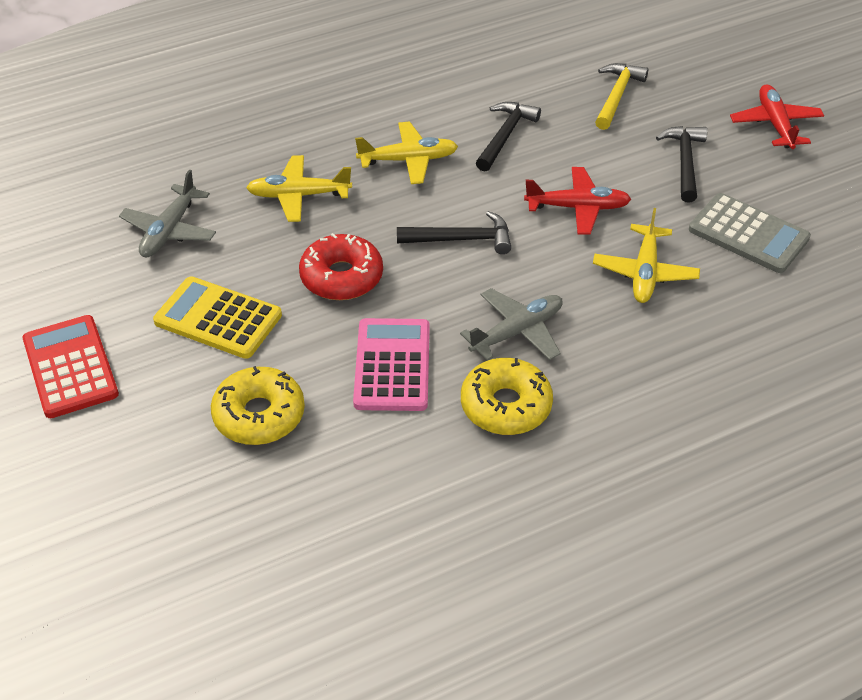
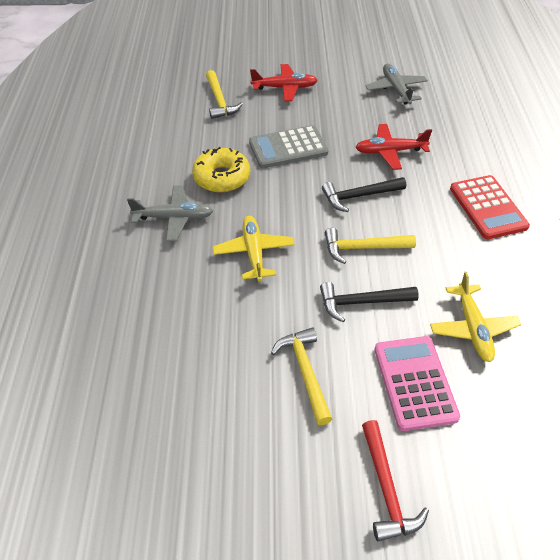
black hammer: [397,211,511,254] [476,102,541,172] [656,126,707,203] = 3 -> [320,282,419,322] [322,177,406,212] = 2
red donut: [299,233,383,300] = 1 -> none = 0
red hammer: none = 0 -> [362,420,429,542] = 1
yellow calculator: [153,277,282,359] = 1 -> none = 0
yellow donut: [211,366,305,445] [461,358,553,435] = 2 -> [192,147,250,193] = 1
yellow hammer: [595,63,648,130] = 1 -> [206,70,243,119] [271,328,332,425] [325,228,416,264] = 3
yellow plane: [246,155,352,222] [355,122,458,184] [593,208,700,303] = 3 -> [213,216,295,281] [430,272,521,362] = 2

